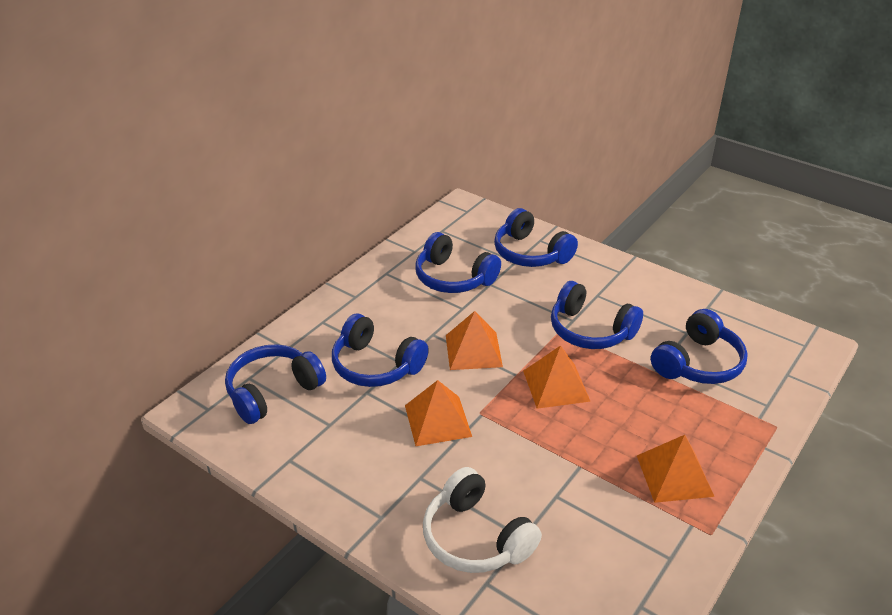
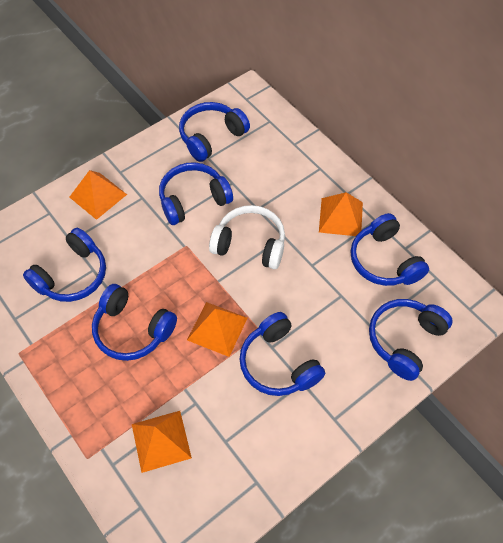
blue headphones: [225,344,326,424] [332,314,429,387] [416,232,501,293] [494,208,578,267] [551,281,643,349] [651,309,748,384] = 6 -> [23,228,106,302] [92,284,177,361] [159,162,233,225] [179,102,250,162] [239,312,325,396] [351,213,429,286] [369,299,453,381] = 7

